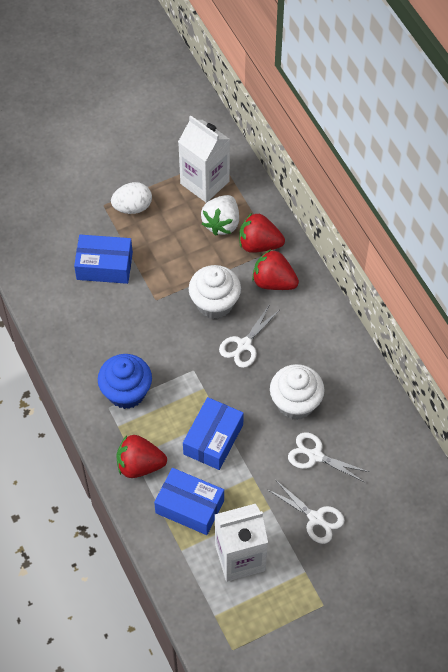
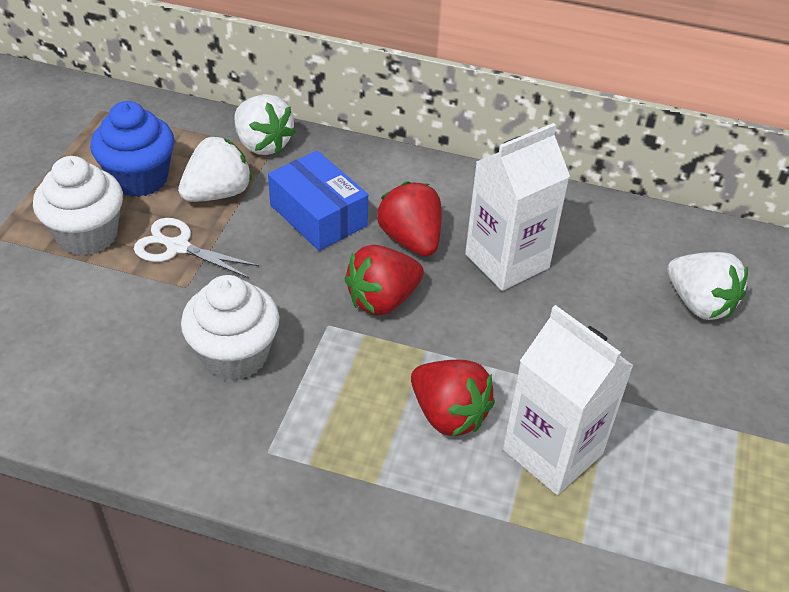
blue box: [74,235,133,284] [154,468,224,535] [183,397,244,470] = 3 -> [268,151,368,251] = 1
white egg: [111,182,152,214] = 1 -> none = 0
white scissors: [219,304,278,368] [267,481,345,544] [288,432,369,482] = 3 -> [134,218,259,278] = 1
white strawberry: [201,195,239,236] = 1 -> [178,136,252,202] [234,94,296,155] [667,252,748,320] = 3

